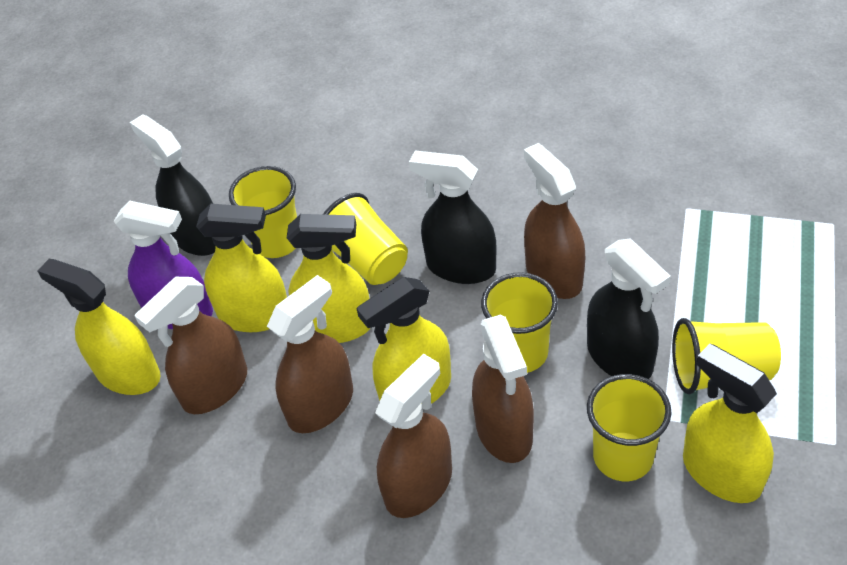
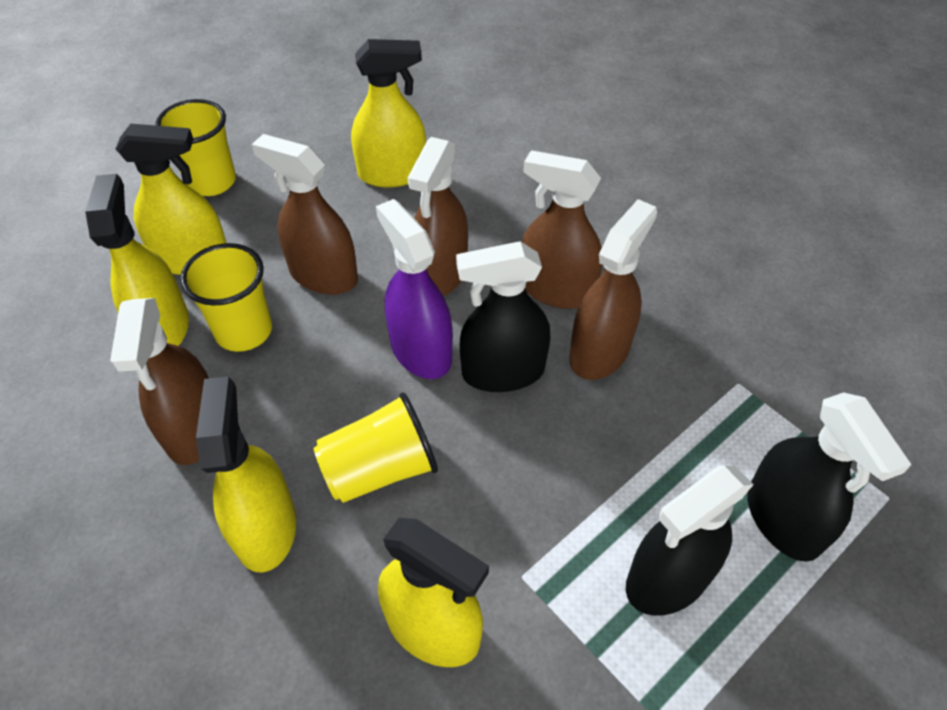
yellow cup: [229,166,297,258] [323,193,408,285] [481,272,558,373] [587,374,672,481] [672,318,781,394] = 5 -> [155,99,236,196] [180,243,272,352] [313,392,438,503] = 3

